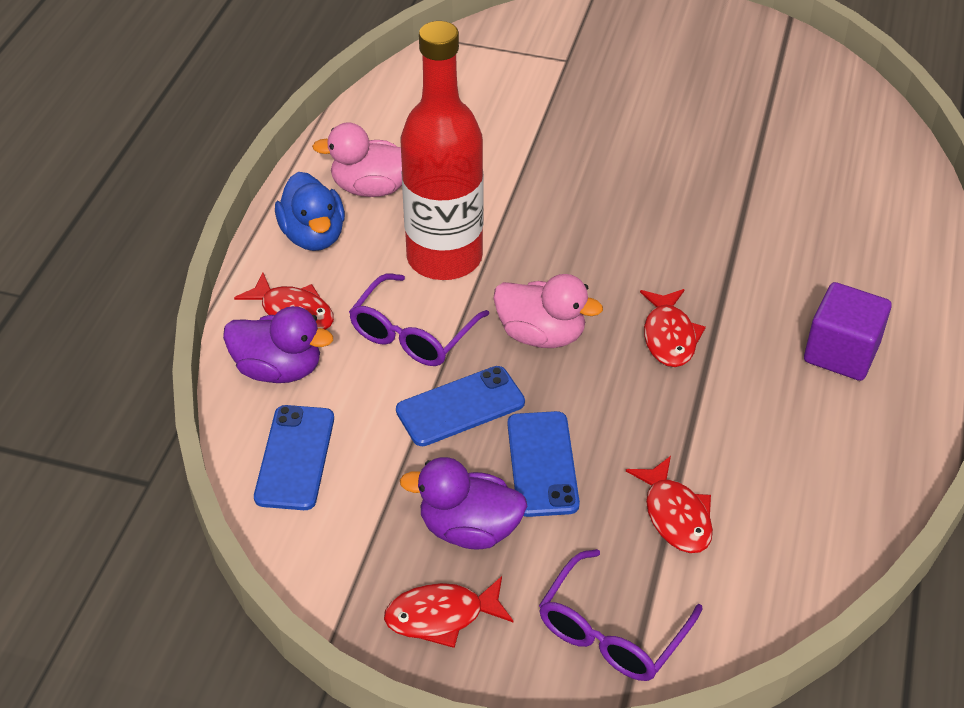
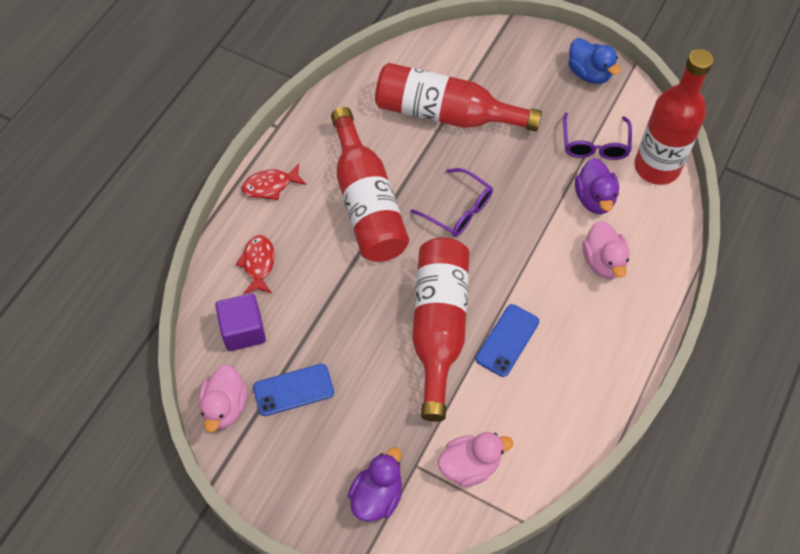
blue phone: [254,405,334,510] [396,366,525,446] [507,411,580,517] = 3 -> [253,364,334,416] [476,304,539,377] = 2
pink duck: [312,122,402,197] [493,274,603,348] = 2 -> [198,364,248,432] [438,432,513,487] [583,221,630,279] = 3
red bottle: [400,21,483,280] = 1 -> [331,107,409,262] [375,63,542,131] [412,237,469,422] [634,49,714,185] = 4
red fish: [234,272,334,330] [384,576,513,648] [626,456,713,553] [640,289,706,367] = 4 -> [236,235,275,294] [242,163,306,200] = 2

